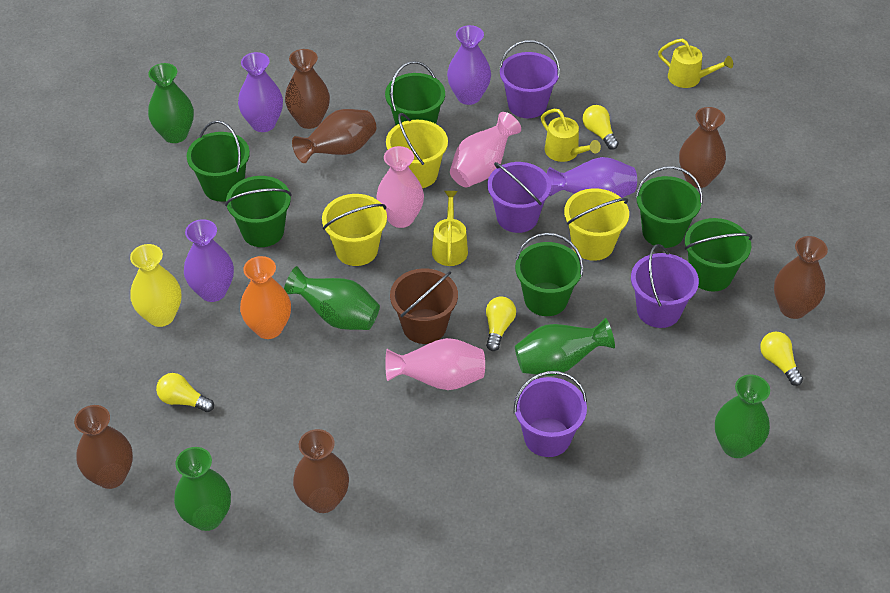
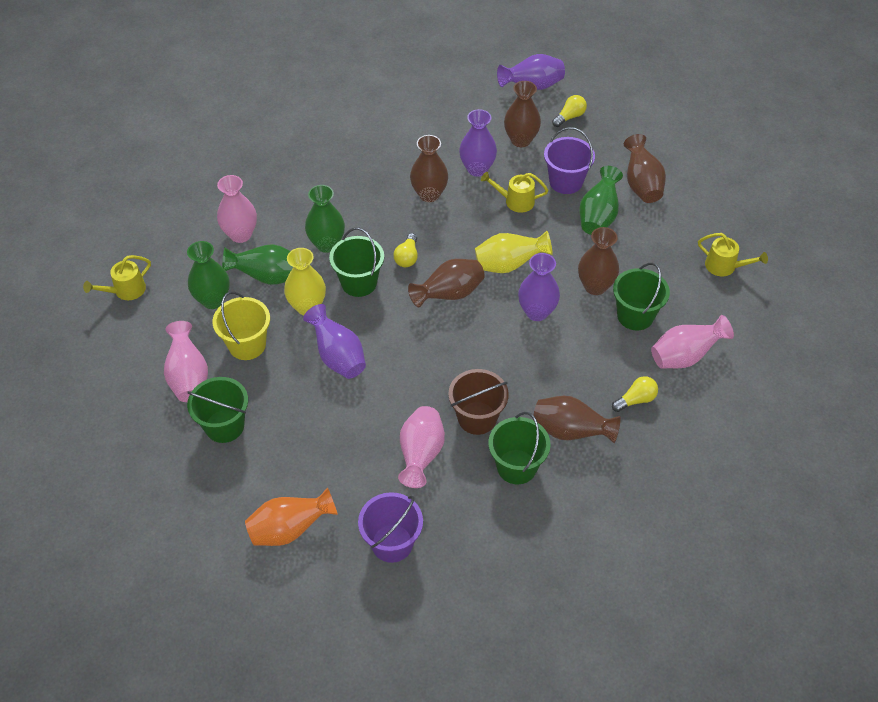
green bucket: [187,120,250,202] [225,176,292,247] [385,61,445,125] [515,233,583,316] [635,166,703,248] [685,218,753,291] = 6 -> [187,377,248,443] [329,228,384,297] [488,412,551,484] [613,263,670,331] = 4
green vase: [148,63,194,143] [174,447,231,531] [284,266,380,330] [515,318,615,376] [715,375,770,458] = 5 -> [187,241,230,309] [222,244,293,285] [305,185,345,253] [579,166,623,235] = 4
pink vase: [376,146,424,228] [385,338,485,390] [450,112,521,187] = 3 -> [164,321,208,402] [217,175,257,243] [398,406,445,488] [651,315,734,369] = 4
purple bucket: [487,162,551,233] [499,40,560,118] [513,371,587,457] [631,244,699,328] = 4 -> [358,492,423,563] [544,127,595,194] = 2
yellow bucket: [322,194,387,266] [386,113,448,188] [564,188,629,261] = 3 -> [213,291,270,360] = 1
yellow light bulb: [156,373,214,412] [486,296,516,351] [583,105,619,150] [760,332,803,386] = 4 -> [393,233,418,267] [552,95,587,127] [612,376,658,412] = 3
yellow vase: [130,244,181,327] = 1 -> [284,248,326,315] [475,231,553,273] = 2

